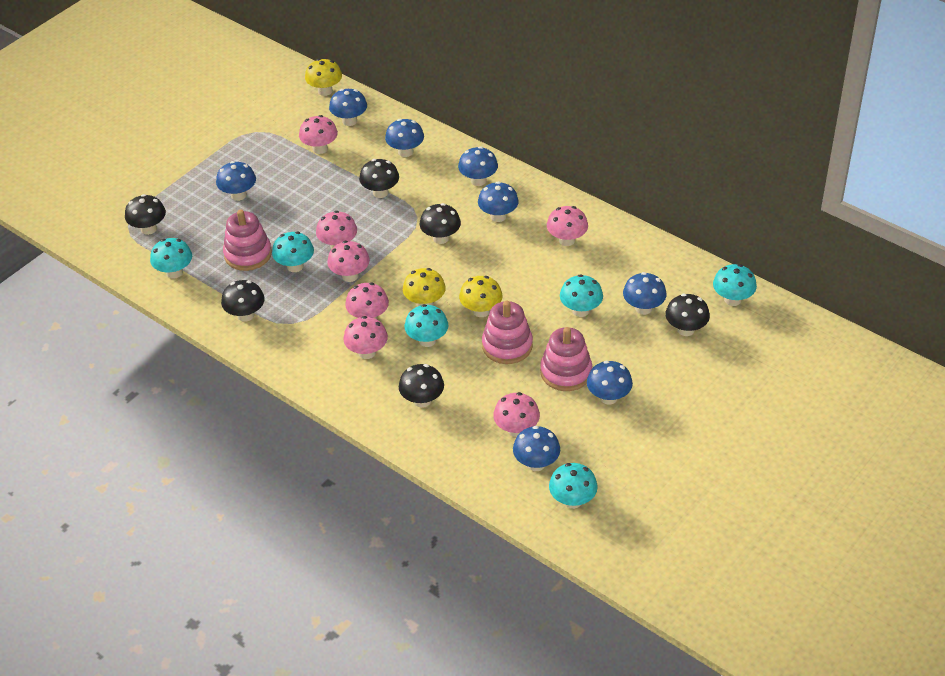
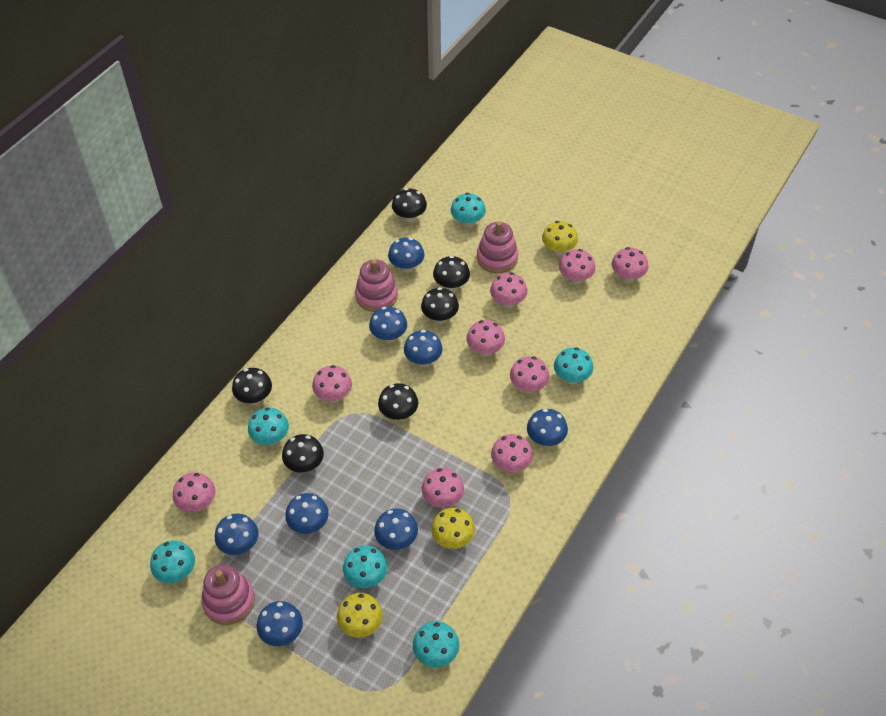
pink mushroom: [299,115,338,154] [316,211,357,249] [327,241,370,282] [343,316,388,359] [345,283,389,319] [493,392,540,437] [547,206,588,246] = 7 -> [173,472,215,512] [312,365,352,403] [422,468,464,508] [466,320,505,356] [490,273,528,308] [491,434,533,472] [510,356,549,393] [559,249,596,284] [612,247,648,283] = 9

